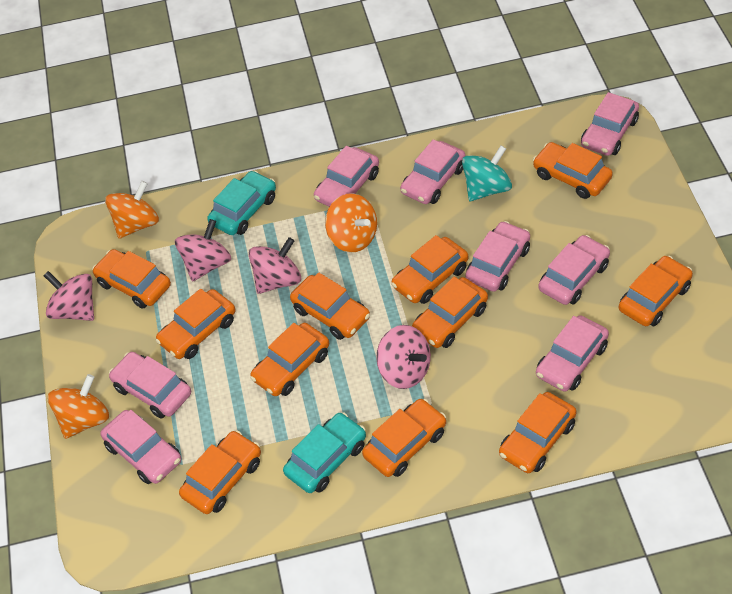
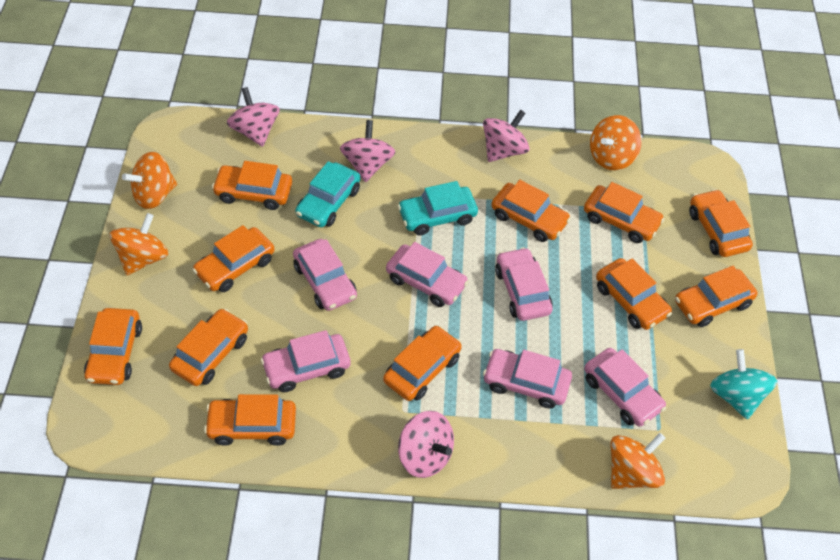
orange spinning top: [48,374,109,439] [105,181,159,239] [325,193,377,252] = 3 -> [110,213,168,276] [122,152,177,209] [590,115,642,170] [611,433,665,489] = 4
pink car: [100,410,181,484] [109,352,191,419] [314,146,379,207] [400,139,465,204] [466,221,530,292] [536,315,609,392] [538,235,610,305] [581,92,639,156] = 8 -> [261,330,351,392] [293,239,357,311] [386,242,469,307] [483,349,572,409] [495,247,553,321] [584,348,666,427] = 6

